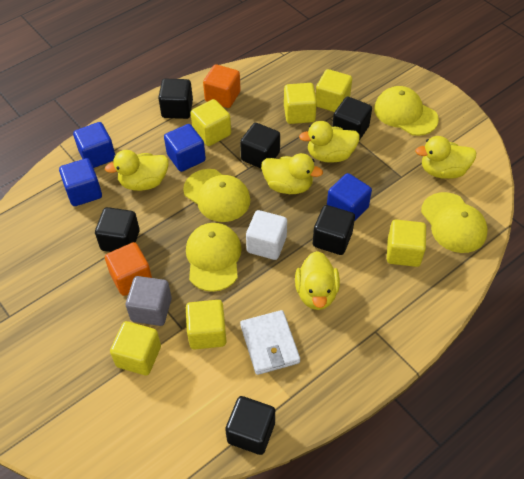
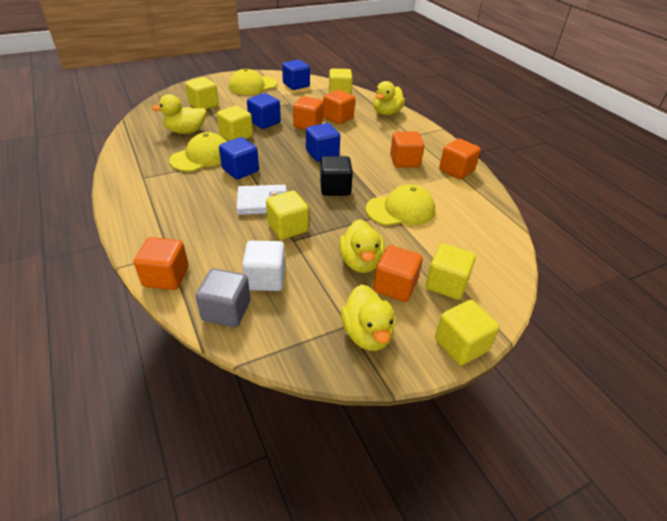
black cube: [95,207,140,252] [158,79,193,119] [225,396,275,455] [240,123,280,168] [313,205,355,255] [332,97,372,140] = 6 -> [320,156,353,196] = 1
orange cube: [105,242,152,296] [203,64,241,108] = 2 -> [134,237,189,290] [293,96,324,130] [323,90,355,124] [373,245,423,302] [390,131,424,168] [439,138,481,179] = 6
yellow cap: [183,169,250,222] [186,223,241,292] [374,86,439,136] [421,192,488,253] = 4 -> [169,132,227,172] [229,68,277,95] [366,184,435,225] = 3
yellow duck: [105,150,168,191] [261,153,323,194] [295,251,340,310] [299,121,360,163] [415,136,476,179] = 5 -> [152,94,206,134] [339,219,385,273] [341,284,395,351] [373,81,405,116] = 4

